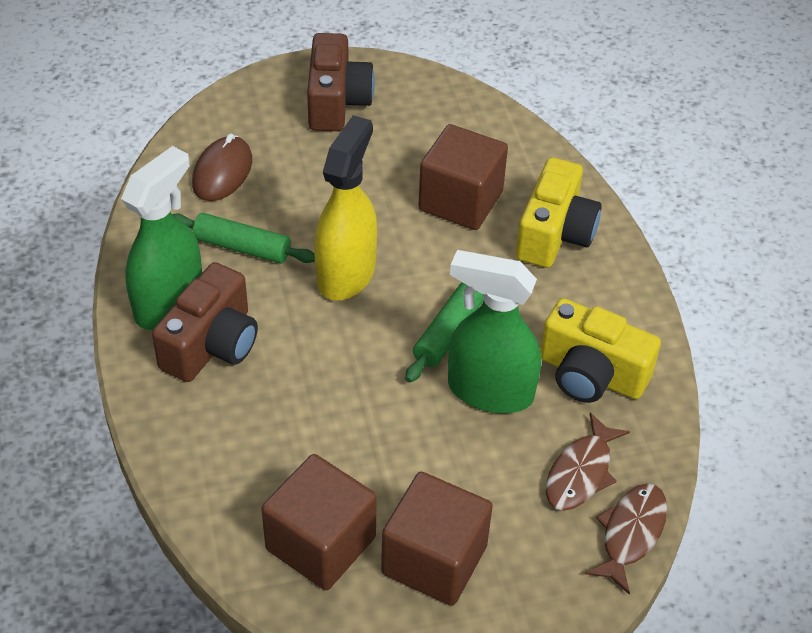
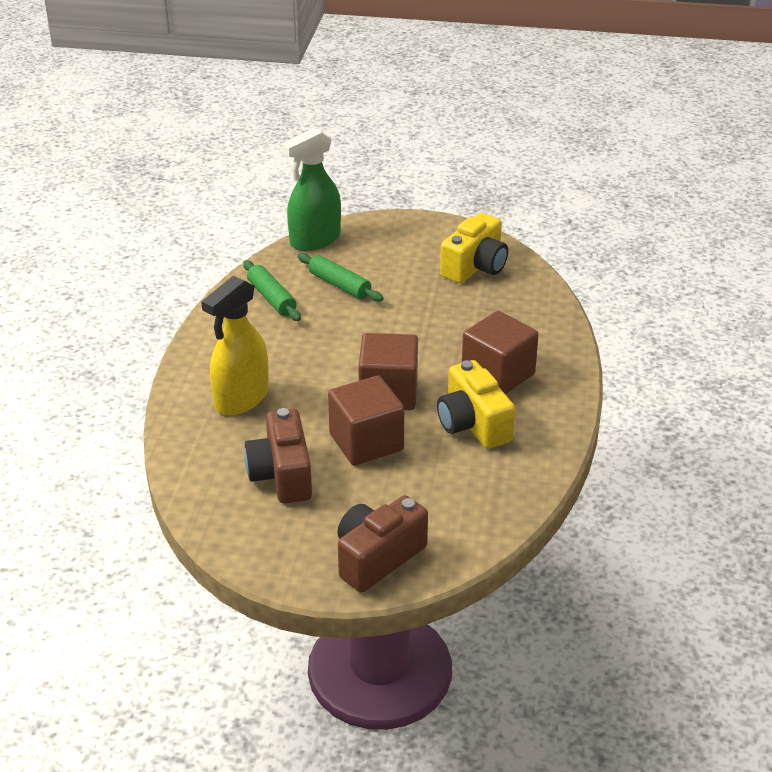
brown fish: [546,413,630,511] [585,483,667,595] = 2 -> none = 0
brown mouse: [192,134,252,201] = 1 -> none = 0
green spray bottle: [121,146,202,330] [448,250,541,413] = 2 -> [282,128,341,251] = 1

